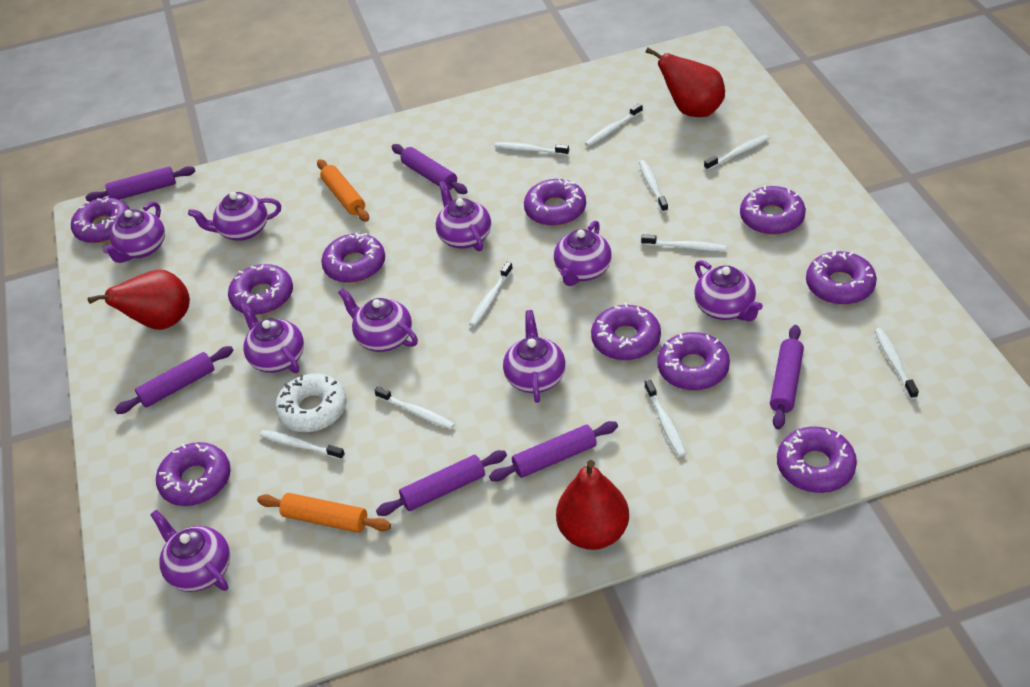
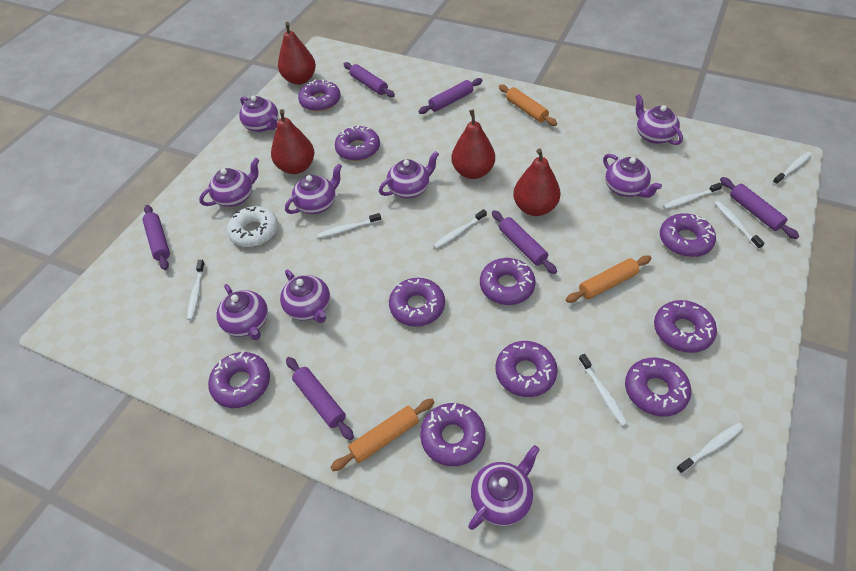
orange rolling pin: [257,493,391,533] [317,159,369,222] = 2 -> [330,398,434,471] [499,84,557,126] [566,255,651,303] = 3
red pear: [87,270,190,330] [556,460,629,550] [645,47,725,117] = 3 -> [271,109,314,174] [278,22,316,85] [451,109,495,179] [513,148,560,216] = 4
white toothbrush: [260,430,345,460] [374,386,455,429] [469,262,513,326] [494,142,569,155] [585,103,643,146] [639,160,668,212] [641,234,727,251] [644,379,686,457] [704,135,769,170] [875,328,919,399] = 10 -> [187,260,205,320] [317,213,381,238] [433,209,487,249] [579,354,628,426] [663,183,723,209] [676,423,744,474] [715,201,764,249] [773,152,812,185] = 8

